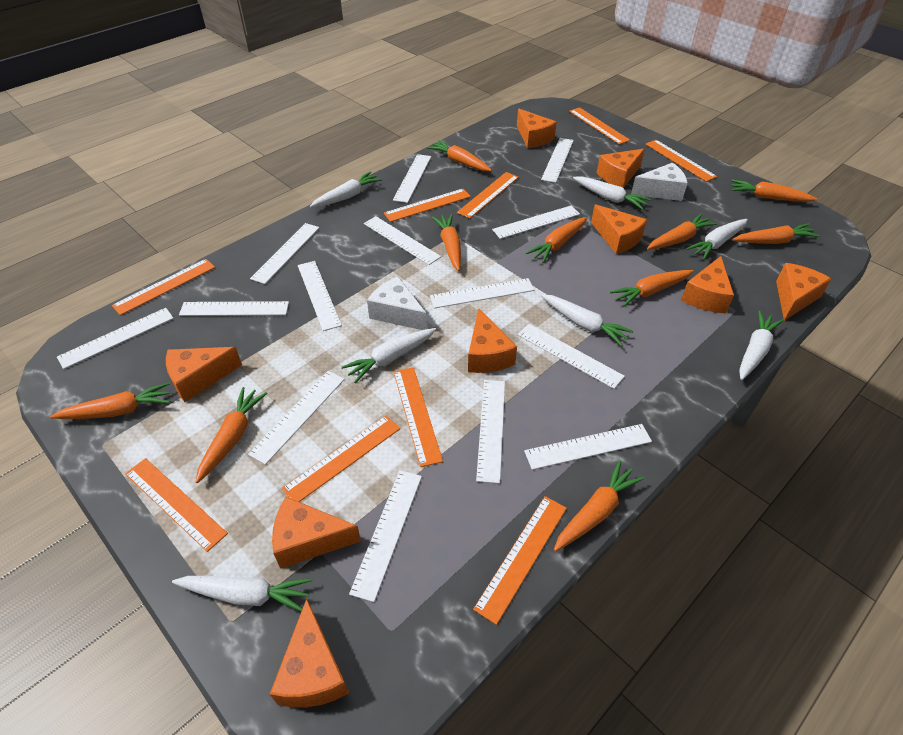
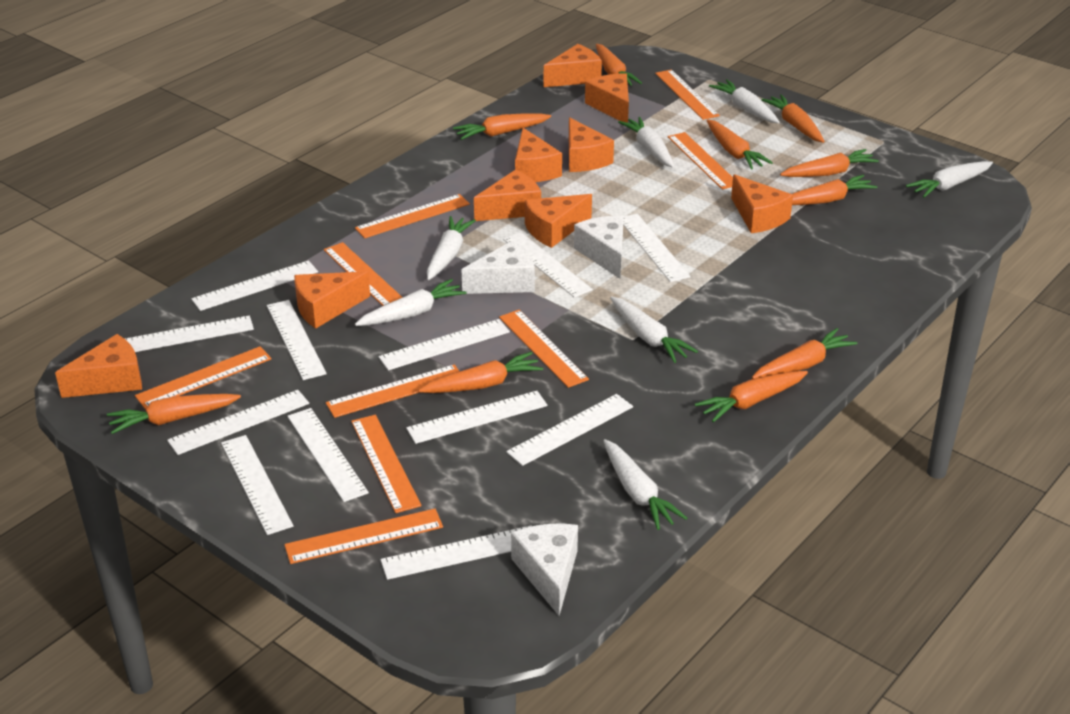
white cheese: [367,277,427,330] [631,163,688,201] = 2 -> [462,240,535,294] [511,524,578,616] [574,216,624,279] = 3
white ruler: [57,308,174,369] [179,301,289,316] [248,371,345,465] [250,223,320,284] [298,261,342,331] [349,470,422,602] [364,216,441,265] [393,154,431,203] [430,278,534,308] [476,380,505,484] [492,205,580,239] [518,324,625,389] [524,424,652,470] [541,138,574,183] = 14 -> [125,316,254,352] [167,390,309,455] [192,261,318,311] [221,435,294,535] [267,300,327,380] [287,408,369,502] [379,319,510,370] [380,525,532,580] [406,391,547,444] [503,232,593,298] [506,394,633,466] [623,214,690,282] = 12

